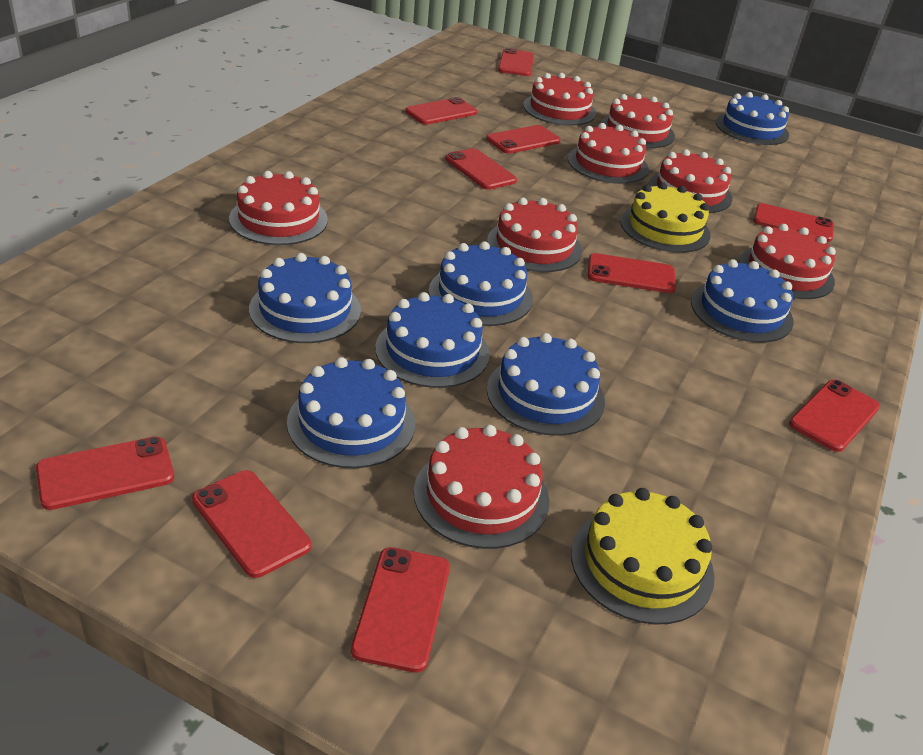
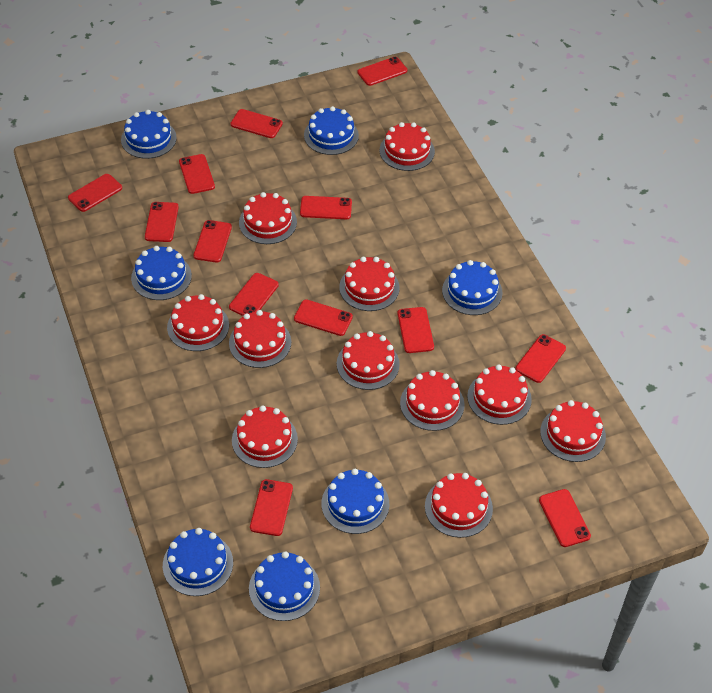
red cake: [229,171,328,245] [414,425,549,549] [487,198,582,272] [523,73,596,125] [568,123,649,184] [600,93,675,148] [648,149,732,213] [739,224,836,299] = 8 -> [167,294,229,351] [229,310,291,368] [232,405,298,468] [239,192,297,244] [337,331,400,390] [339,257,400,311] [380,122,435,171] [400,370,465,431] [425,473,493,538] [467,364,532,425] [540,400,606,462] = 11
red phone: [36,437,174,510] [192,470,311,578] [351,547,450,673] [405,97,477,125] [445,148,517,190] [486,125,560,154] [498,48,534,76] [588,253,676,293] [753,203,834,242] [789,380,880,452] = 10 -> [68,174,122,212] [145,202,179,242] [179,154,215,194] [193,220,232,263] [229,273,279,316] [230,109,283,138] [250,479,293,536] [294,300,353,336] [300,196,352,219] [358,57,407,86] [398,307,434,353] [515,334,566,383] [539,489,591,547] = 13
yellow cake: [571,488,715,625] [620,182,711,253] = 2 -> none = 0

